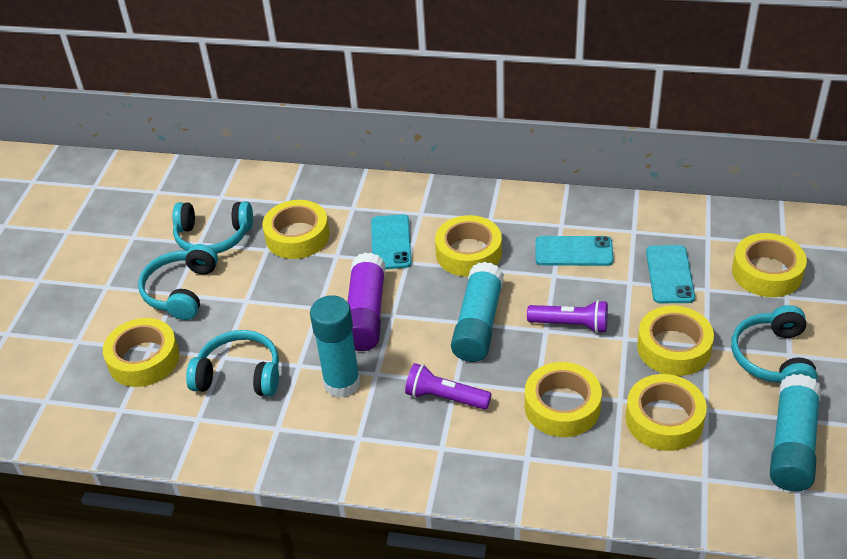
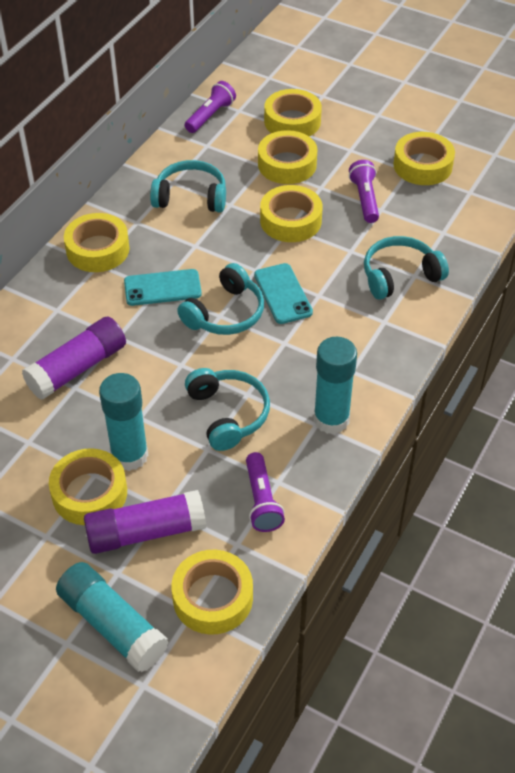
purple flashlight: [405,363,491,410] [527,300,608,333] = 2 -> [185,81,236,133] [246,452,285,532] [349,160,379,223] = 3
purple glue stick: [347,253,385,351] = 1 -> [22,316,126,400] [84,490,206,554] = 2
turquoise phone: [371,214,412,269] [536,236,614,266] [646,245,695,303] = 3 -> [124,269,202,306] [254,263,313,324] = 2

